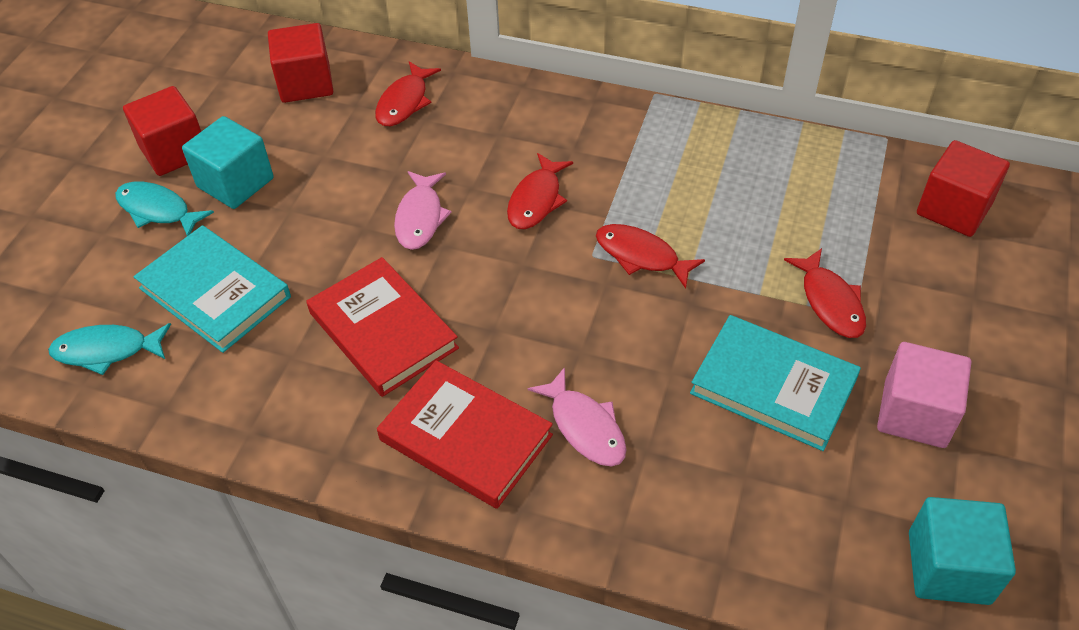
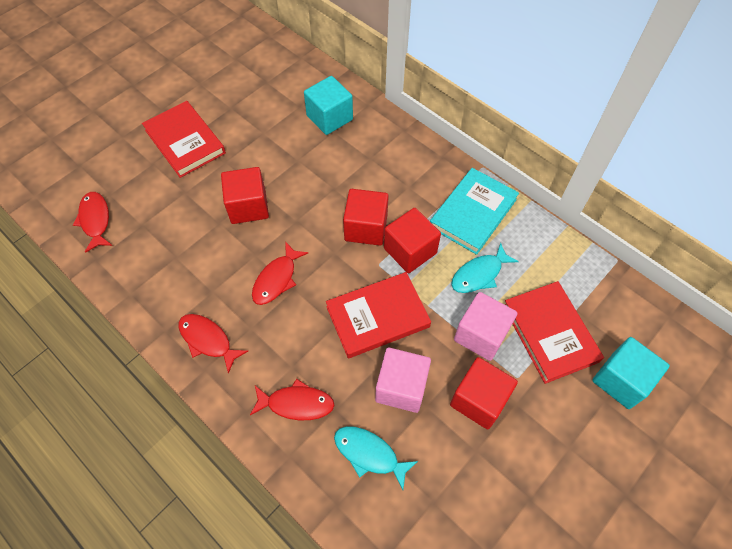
pink cube: [877,342,971,448] = 1 -> [375,348,431,413] [454,292,517,361] = 2
pink fish: [394,171,452,250] [528,367,627,467] = 2 -> none = 0
red book: [307,257,459,397] [377,360,553,509] = 2 -> [142,101,226,178] [326,272,431,358] [505,281,604,384] = 3
red cube: [123,86,201,176] [268,23,333,103] [917,140,1010,237] = 3 -> [221,167,269,224] [343,189,389,246] [384,208,441,273] [450,357,518,429] = 4
turquoise book: [133,225,291,353] [690,315,861,451] = 2 -> [430,168,519,255] = 1

